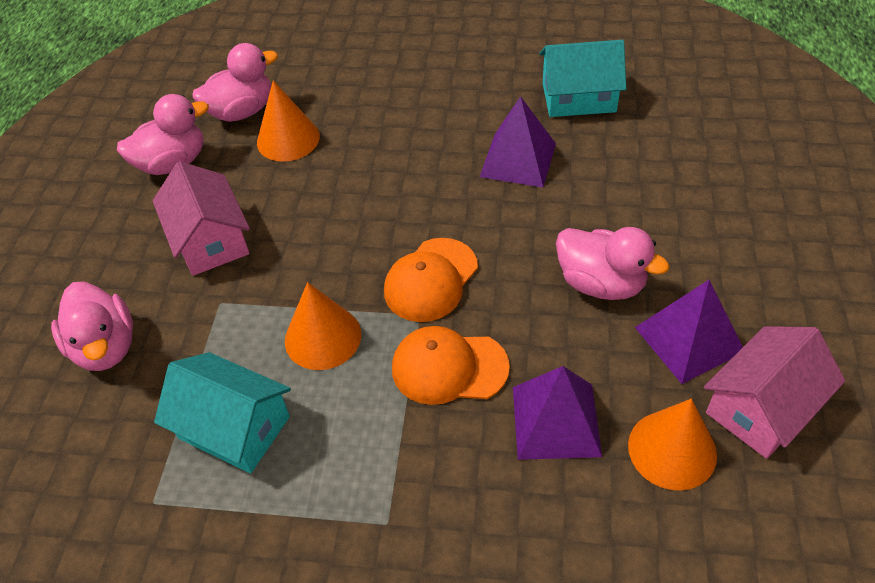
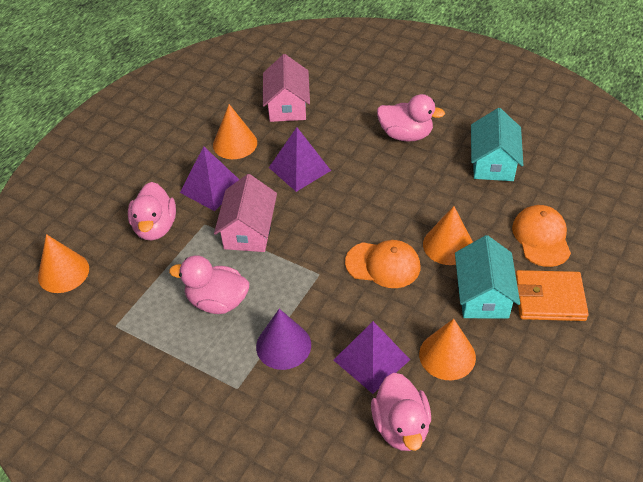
orange cone: [257,80,320,162] [285,282,361,370] [628,399,717,491] = 3 -> [38,234,89,293] [213,104,257,159] [419,319,476,380] [423,206,473,265] = 4
orange wallet: none = 0 -> [516,270,589,321] = 1
purple cone: none = 0 -> [256,309,311,370] = 1

